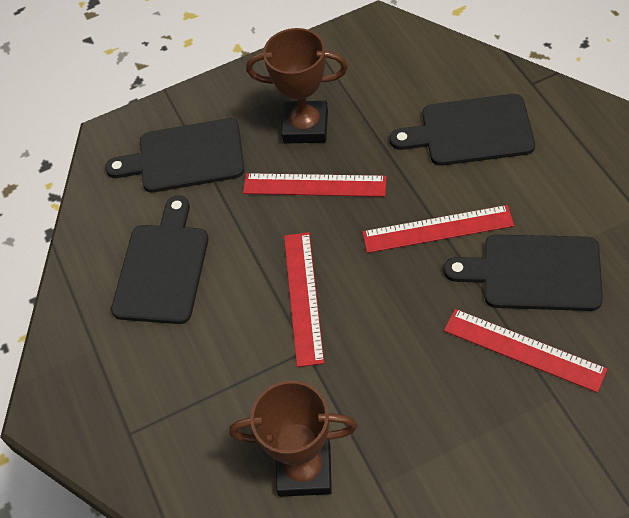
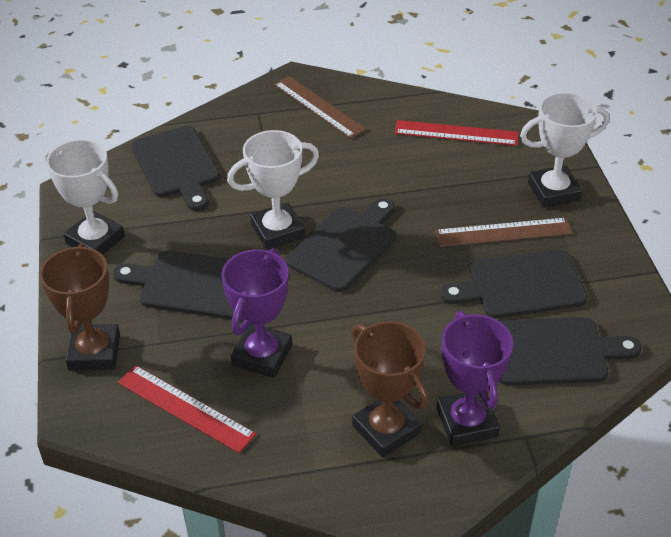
black cutting board: [105,118,245,193] [111,196,209,324] [390,94,535,166] [444,234,603,311] = 4 -> [113,250,234,319] [131,126,220,211] [285,198,396,292] [441,250,588,318] [498,317,641,386] = 5
brown ruler: none = 0 -> [274,76,367,138] [435,218,573,247] = 2
purple trophy: none = 0 -> [221,248,292,378] [437,311,513,447] = 2
red ruler: [243,173,387,197] [284,232,324,367] [362,205,514,253] [444,309,607,393] = 4 -> [118,365,256,453] [395,120,518,146] = 2
white trophy: none = 0 -> [44,139,125,255] [227,130,319,250] [520,92,609,208] = 3

